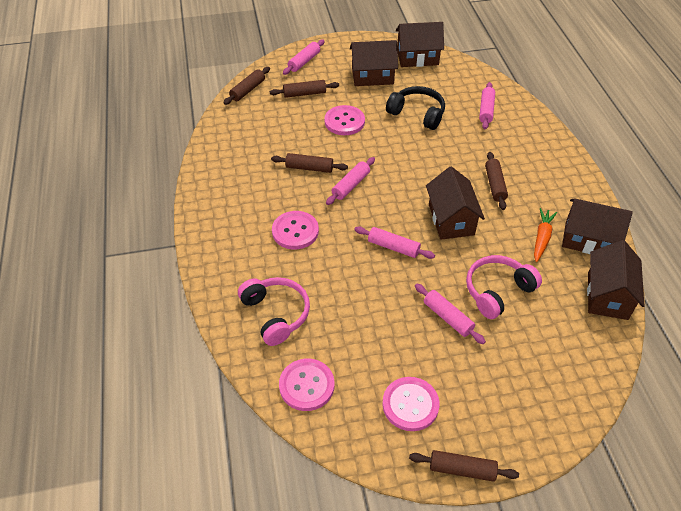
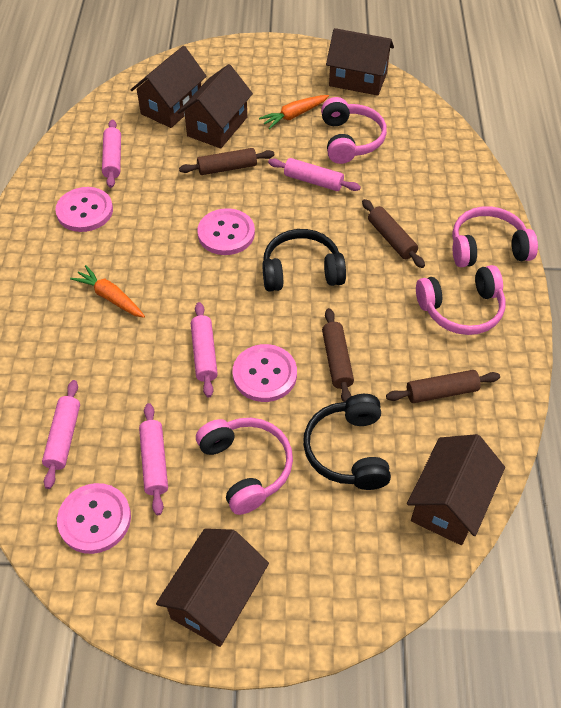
black headphones: [386,86,445,130] = 1 -> [262,229,346,292] [303,394,391,490] = 2
brown rolling pin: [223,67,270,105] [270,80,339,98] [271,153,348,173] [409,450,519,482] [485,152,508,210] = 5 -> [179,148,275,175] [322,308,354,402] [362,199,425,268] [386,370,500,403] = 4
orange carrot: [534,208,557,262] = 1 -> [70,265,145,318] [259,95,329,129] = 2
pink headphones: [238,277,310,346] [466,255,542,319] = 2 -> [196,418,293,515] [321,97,387,164] [416,265,505,335] [452,206,538,267] = 4

